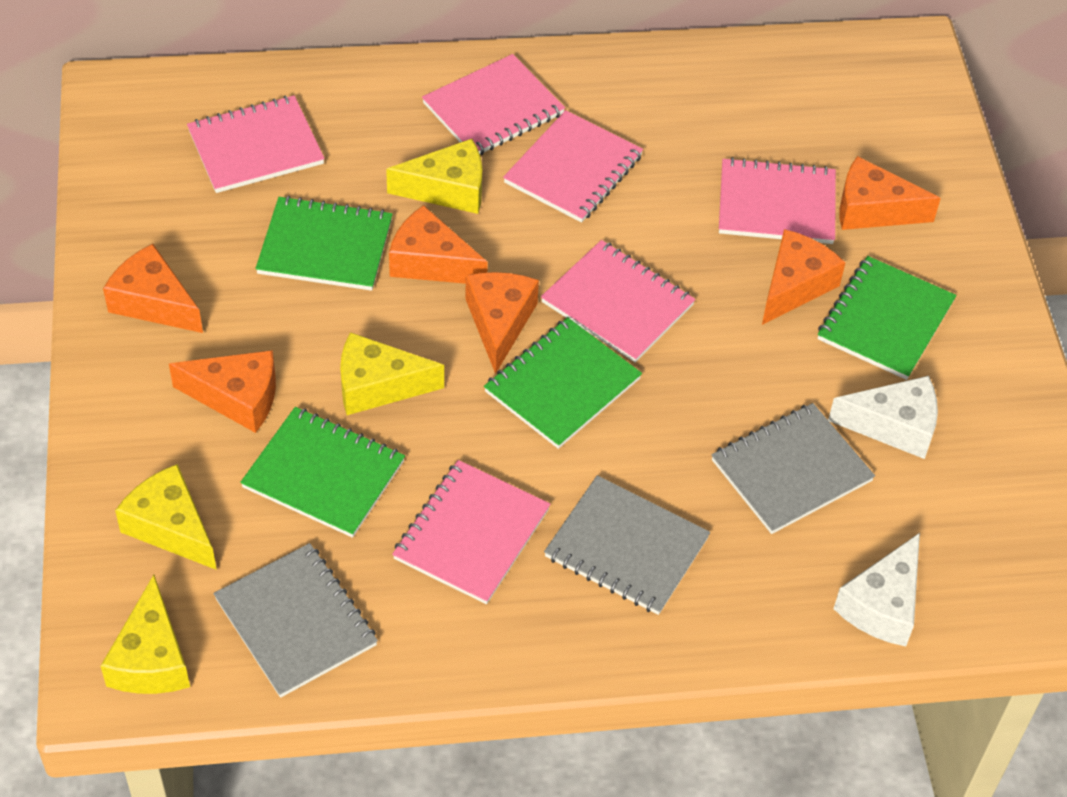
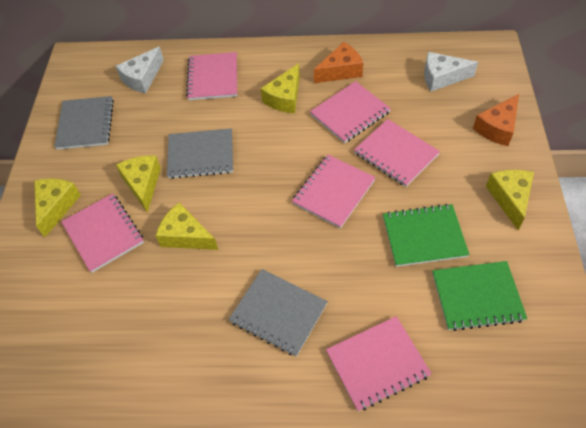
green notebook: [240,407,405,538] [255,196,392,291] [484,317,642,449] [818,256,956,380] = 4 -> [383,204,469,267] [432,261,527,331] = 2
orange cheese: [103,244,203,333] [169,350,276,433] [389,205,488,284] [465,272,539,374] [762,229,846,325] [840,156,941,230] = 6 -> [314,42,363,83] [473,94,519,146] = 2
yellow cheese: [101,575,190,694] [115,464,217,570] [340,332,444,415] [386,139,482,214] = 4 -> [34,179,81,237] [116,155,161,213] [155,203,218,250] [261,63,300,113] [486,170,534,230] = 5

